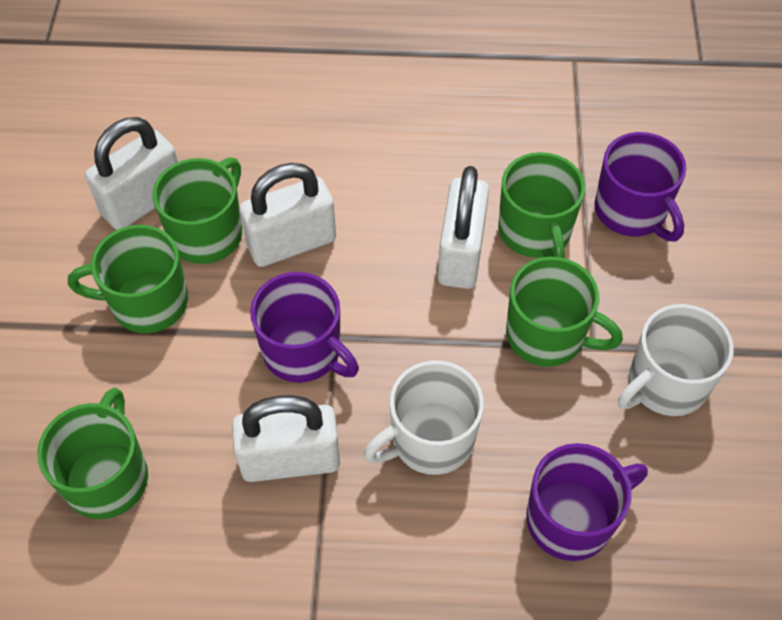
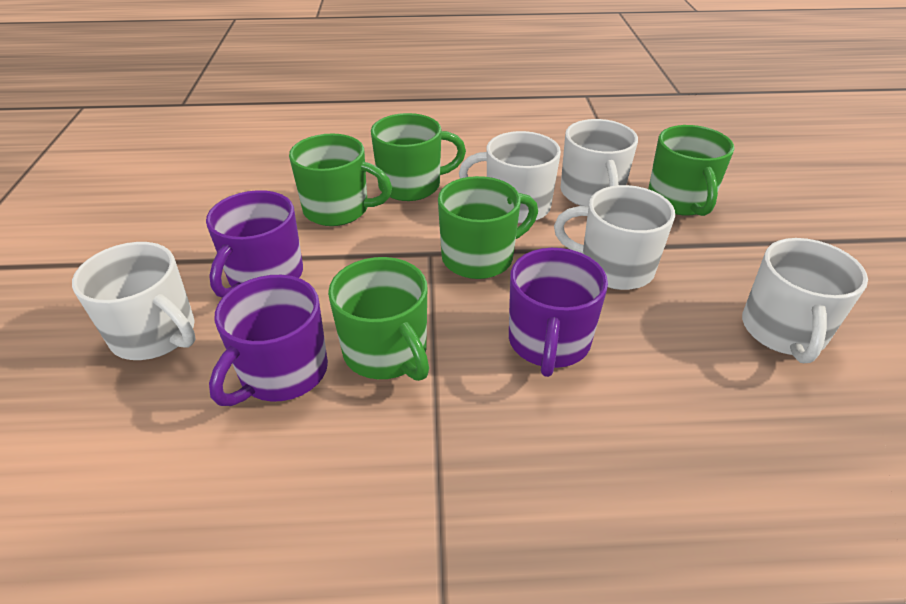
white mug: [364,360,484,475] [618,304,734,416] = 2 -> [72,242,196,360] [459,131,561,223] [554,185,675,290] [561,119,638,206] [742,238,868,363] = 5
white padlock: [85,117,178,230] [232,395,340,482] [239,163,336,267] [438,166,489,289] = 4 -> none = 0

